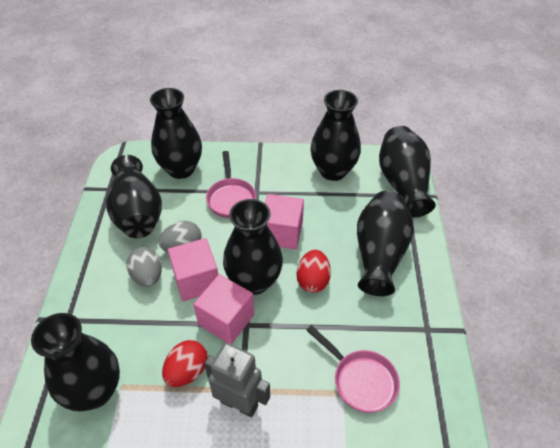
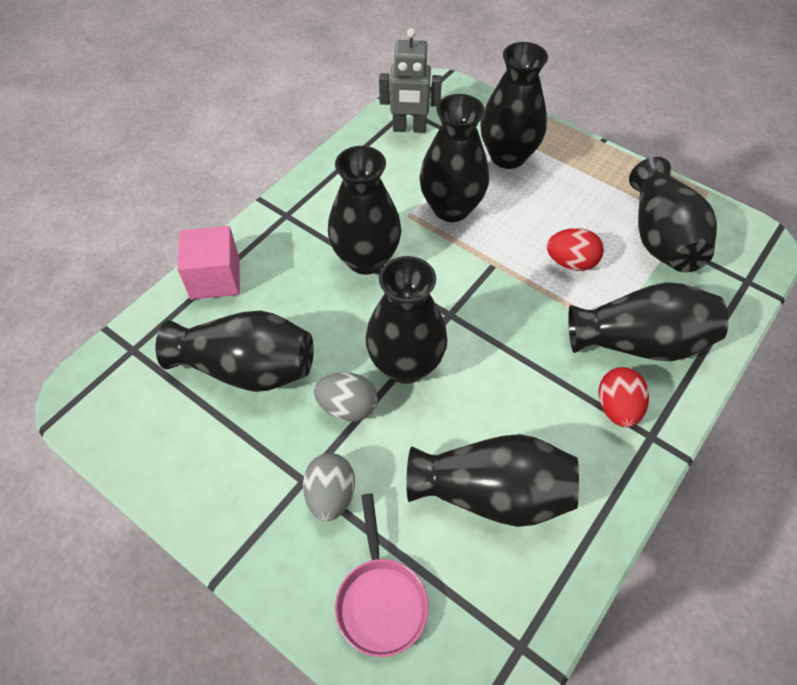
black vase: [31,313,120,411] [106,155,162,238] [150,88,202,179] [223,199,283,295] [311,90,361,181] [357,191,414,296] [379,126,436,218] = 7 -> [156,311,314,392] [328,146,401,275] [366,256,448,384] [406,434,579,527] [419,94,489,222] [481,42,548,169] [568,282,728,361] [629,157,717,273] = 8
pink cube: [168,238,218,301] [193,274,254,344] [265,194,304,250] = 3 -> [177,226,240,300] = 1
pink pan: [206,151,256,218] [306,325,400,413] = 2 -> [335,493,429,657] = 1

